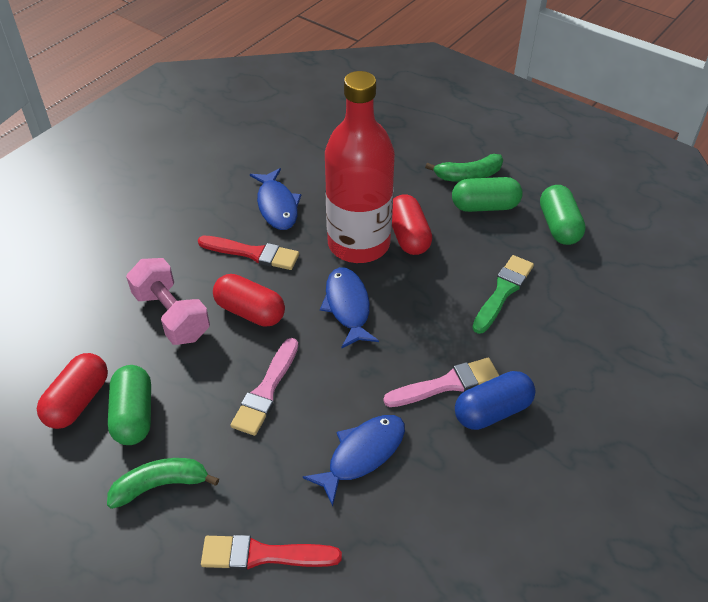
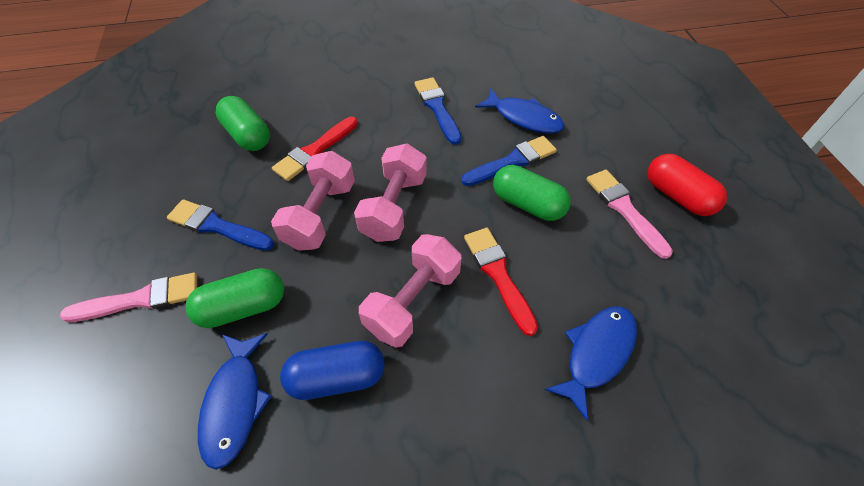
blue brush: none = 0 -> [167,199,274,251] [414,77,462,145] [461,136,557,186] = 3
green banana: [107,458,219,509] [425,154,503,182] = 2 -> none = 0
green brush: [472,255,534,334] = 1 -> none = 0
pink dumbbell: [126,258,210,345] = 1 -> [271,151,355,251] [354,143,427,242] [359,234,461,348] = 3
red bottle: [325,71,395,263] = 1 -> none = 0
red capsule: [37,353,108,429] [213,274,285,327] [392,194,432,255] = 3 -> [648,154,727,216] = 1

